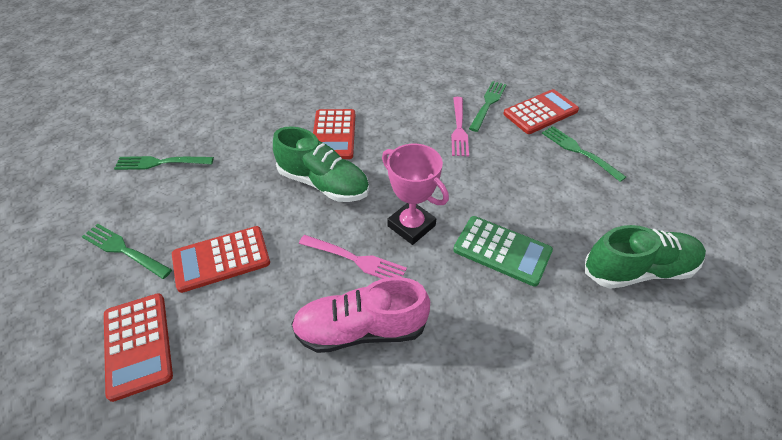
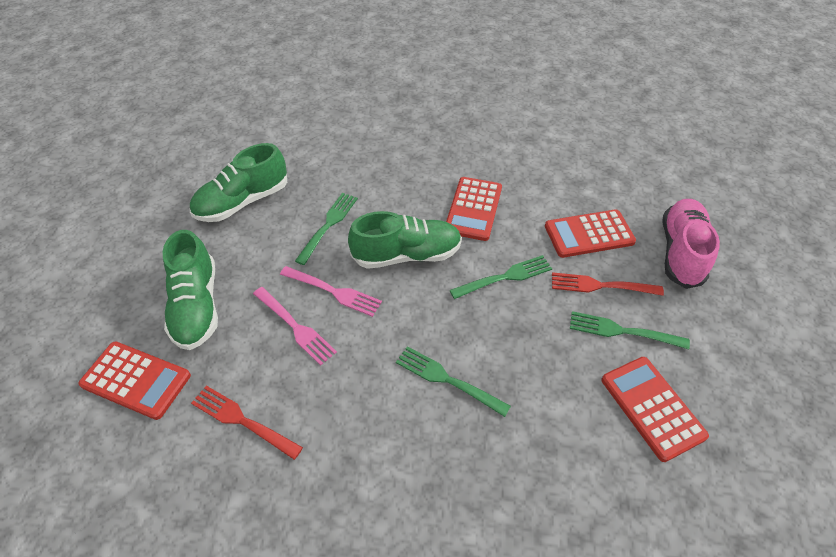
green calculator: [453,216,553,287] = 1 -> none = 0
green shoe: [273,126,369,202] [585,225,706,289] = 2 -> [162,230,218,350] [190,143,287,222] [348,211,462,269] = 3
pink trophy: [382,144,449,245] = 1 -> none = 0
red fork: none = 0 -> [191,386,303,460] [552,272,664,296] = 2

